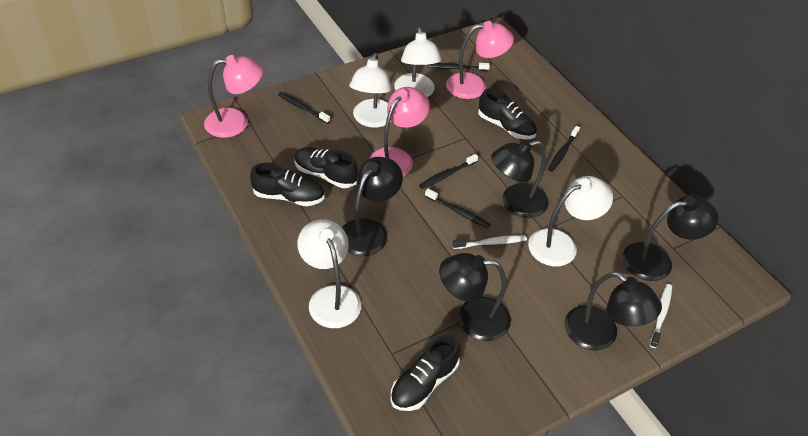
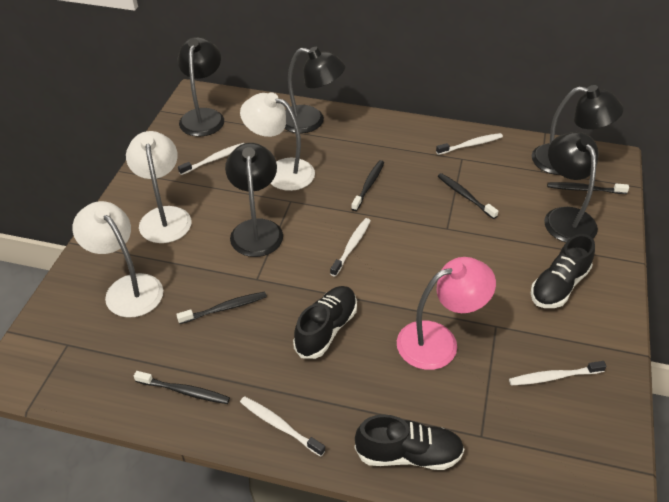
black shoe: [250,163,325,206] [294,147,358,188] [391,334,460,411] [478,88,537,139] = 4 -> [293,286,357,359] [355,414,465,470] [531,234,595,308] = 3
pink lamp: [204,55,263,138] [369,87,429,176] [446,21,514,99] = 3 -> [397,257,496,370] = 1
white lamp: [297,219,361,328] [349,53,392,128] [394,27,442,97] [528,176,613,266] = 4 -> [73,201,163,318] [126,131,192,243] [240,92,315,191] = 3
white toothbrush: [453,235,527,249] [650,284,672,348] = 2 -> [178,143,244,175] [240,396,325,457] [330,218,371,277] [436,133,503,155] [509,361,607,386] = 5

